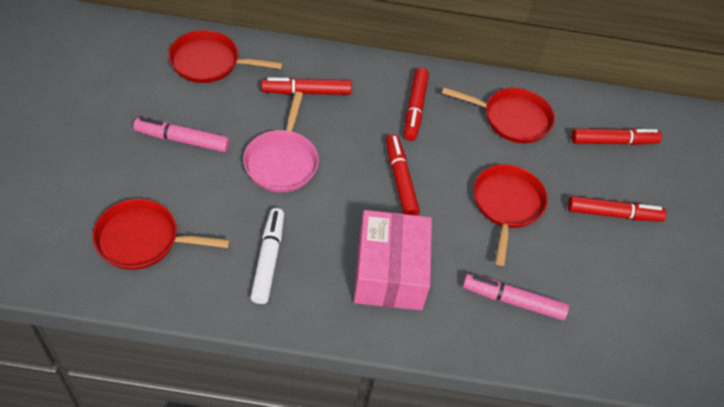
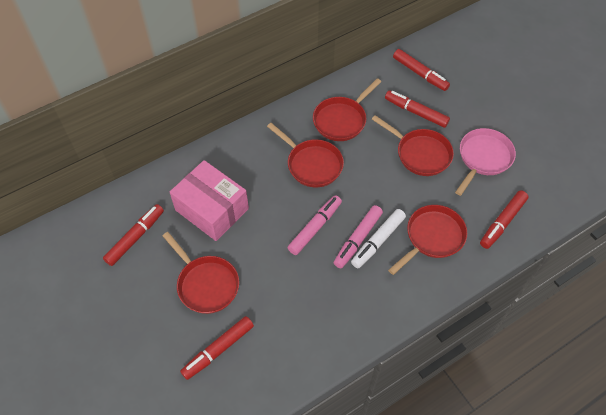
red pan: [93,199,230,270] [168,30,283,83] [442,87,555,144] [473,164,548,266] = 4 -> [163,232,239,314] [267,123,344,187] [313,78,381,141] [372,115,454,176] [388,205,467,275] = 5

